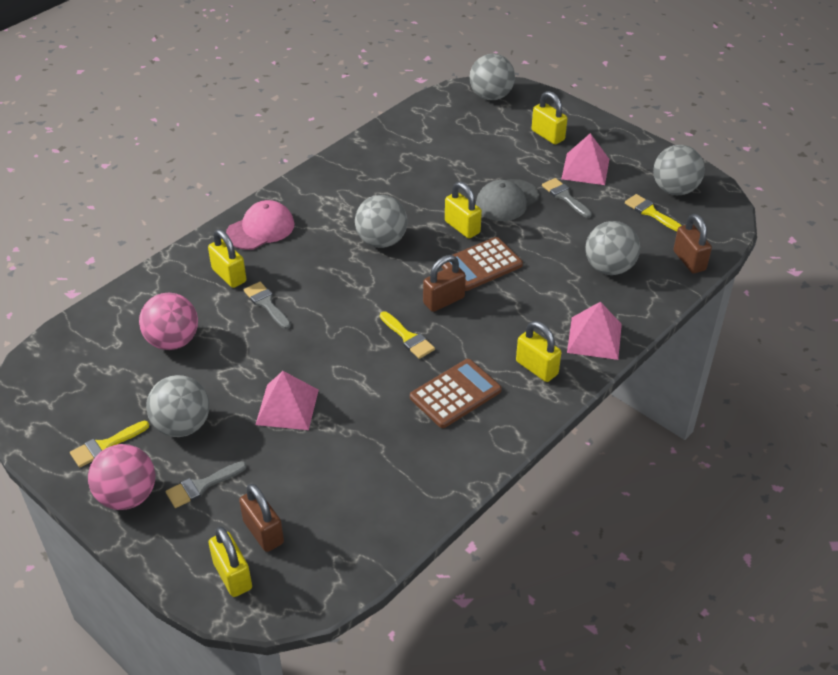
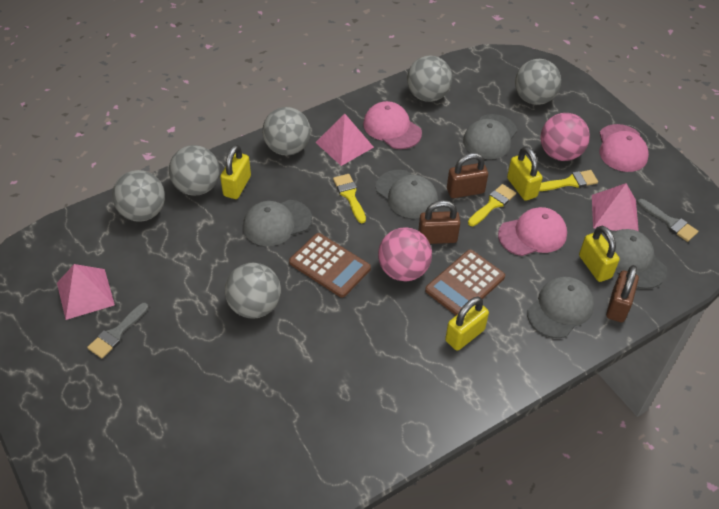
grey ball: [146,375,209,437] [355,195,407,248] [469,54,515,100] [585,221,640,275] [653,145,705,195] = 5 -> [112,170,165,222] [169,145,220,196] [225,263,281,319] [262,107,311,156] [407,56,452,102] [515,59,561,105] = 6
grey brush: [165,461,247,508] [244,282,291,329] [542,178,592,218] = 3 -> [87,303,148,358] [637,199,698,242] = 2
grey cap: [476,179,539,221] = 1 -> [243,200,312,246] [376,170,438,219] [463,114,517,159] [527,277,594,338] [606,229,667,289] = 5
pink cap: [226,200,294,250] = 1 -> [363,101,422,149] [498,207,567,256] [599,124,649,172] = 3
yellow padlock: [208,229,246,288] [208,526,252,597] [445,182,482,238] [516,321,561,382] [532,91,567,144] = 5 -> [220,145,251,199] [445,297,489,351] [507,146,542,201] [579,226,620,282] = 4

